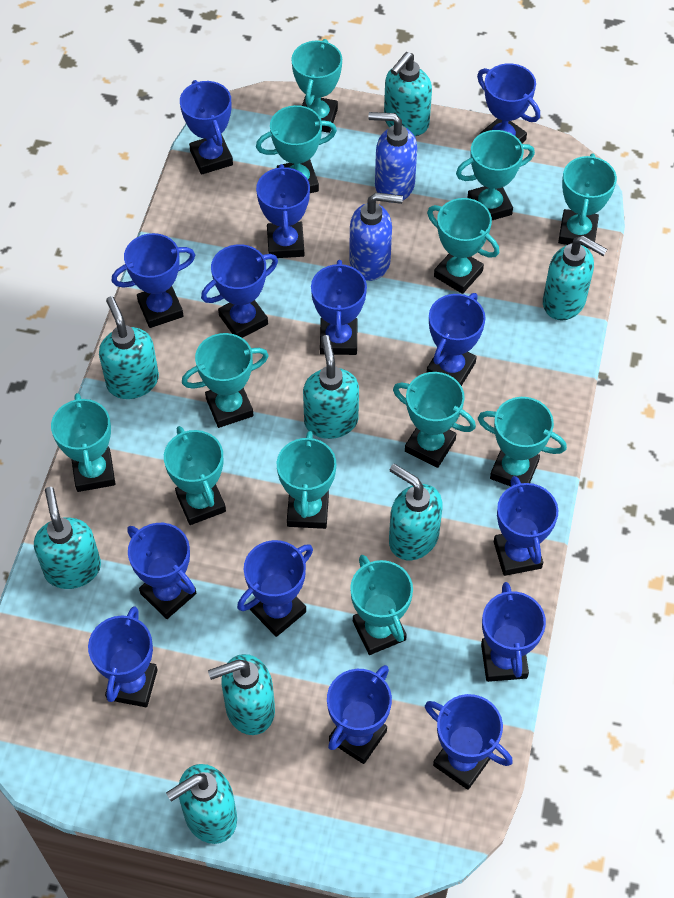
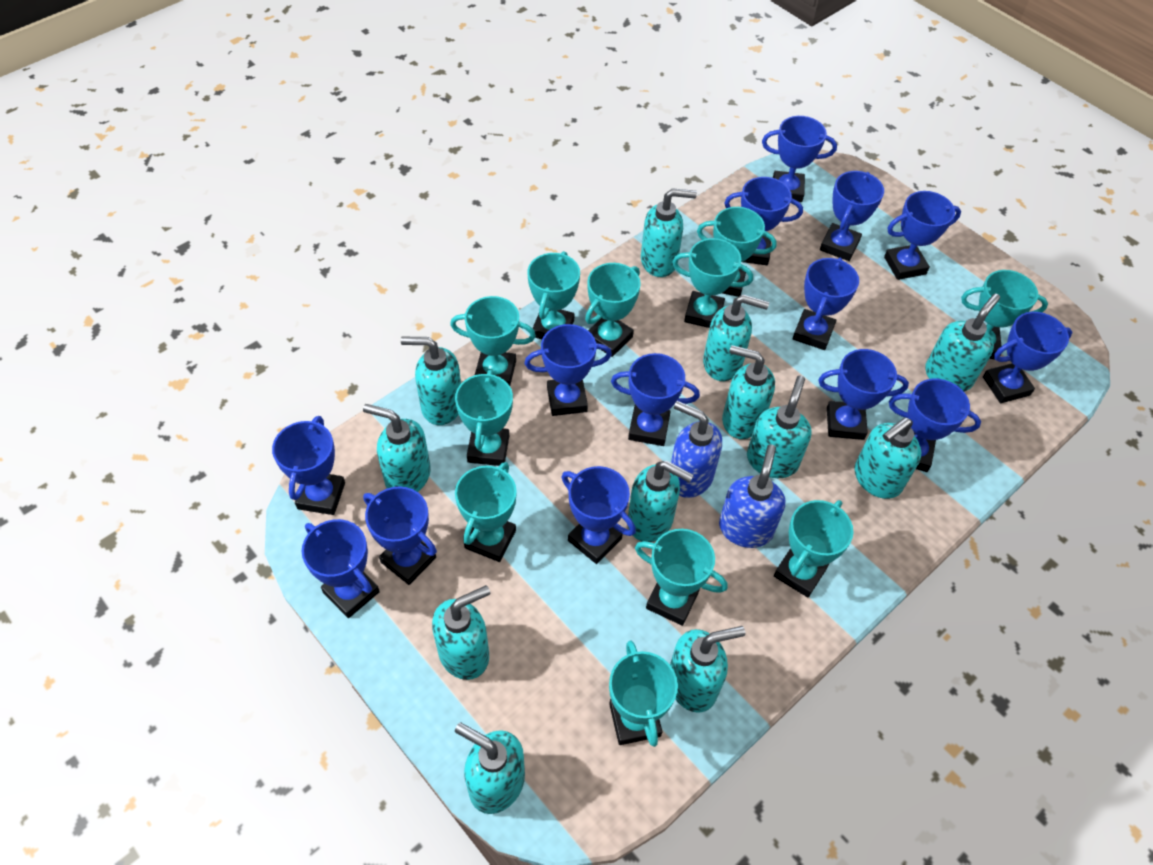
turquoise soap dispenser: [34,487,101,589] [99,296,159,399] [166,764,237,844] [208,654,275,735] [303,335,359,439] [384,52,432,136] [389,464,443,560] [543,236,607,320] = 8 -> [363,404,431,492] [401,337,461,425] [432,585,490,680] [455,722,525,814] [628,461,693,542] [641,188,697,277] [670,626,745,713] [703,294,769,381] [722,345,775,439] [747,375,812,478] [854,418,921,499] [925,294,1000,392] = 12
turquoise trophy: [51,393,115,492] [164,426,226,525] [182,333,269,428] [256,105,337,193] [277,431,336,529] [291,39,342,133] [350,555,413,655] [393,372,476,468] [427,198,499,294] [456,130,535,220] [478,397,567,486] [558,153,617,248] = 12 -> [450,296,536,386] [455,369,513,466] [455,462,517,562] [527,251,580,339] [585,263,641,357] [609,640,678,747] [635,529,728,626] [672,238,753,328] [697,207,777,297] [774,500,854,597] [961,270,1048,359] = 11

